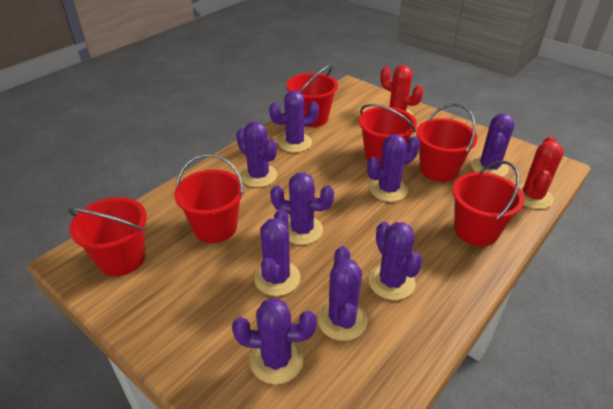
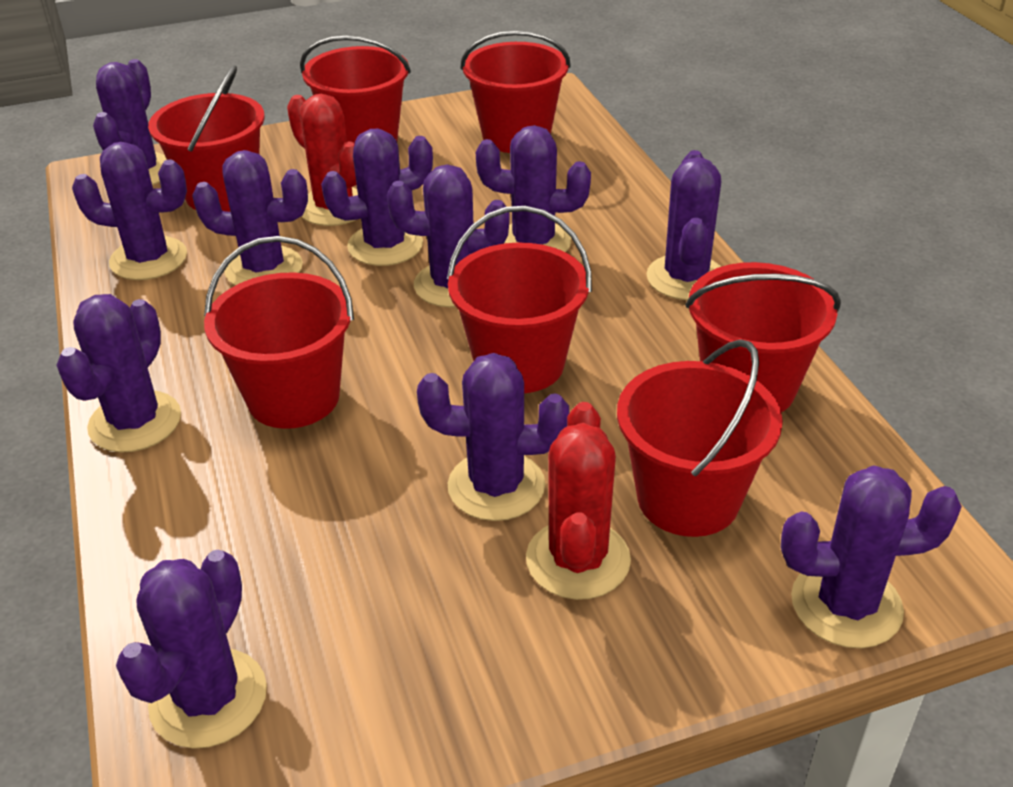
purple cactus: [232,298,317,384] [236,121,277,187] [254,209,300,296] [269,91,319,152] [270,172,334,245] [317,246,368,341] [367,134,420,202] [368,222,422,300] [471,113,515,177] = 9 -> [56,294,181,453] [72,142,187,280] [93,59,167,185] [116,550,267,749] [192,150,308,286] [321,129,433,266] [387,164,510,307] [417,353,569,521] [476,125,591,252] [647,150,721,300] [781,465,962,648] = 11
red bucket: [68,197,147,276] [174,154,244,243] [286,65,338,127] [359,104,417,167] [416,103,477,182] [452,161,524,246] = 6 -> [148,65,265,212] [204,236,354,429] [300,36,411,144] [447,206,592,393] [461,31,571,153] [617,339,783,537] [685,262,841,412] = 7

